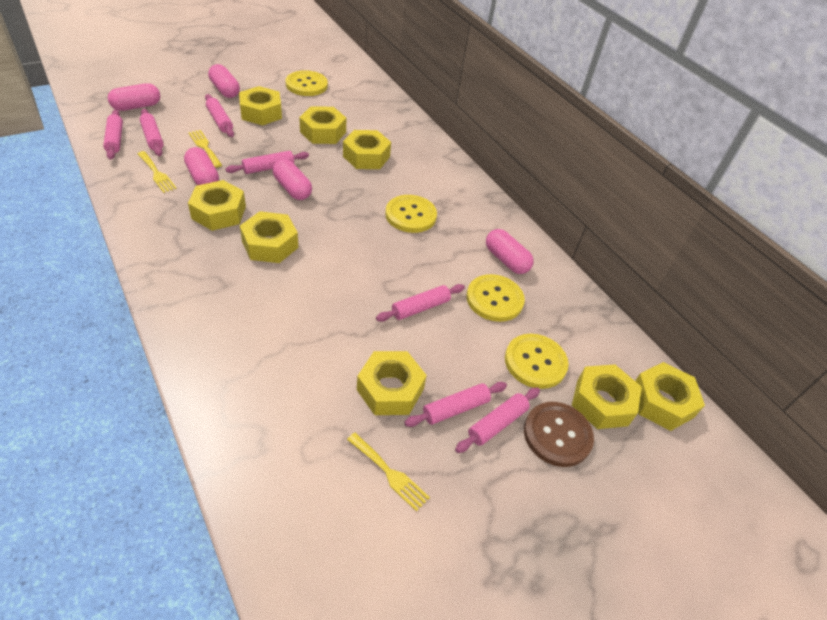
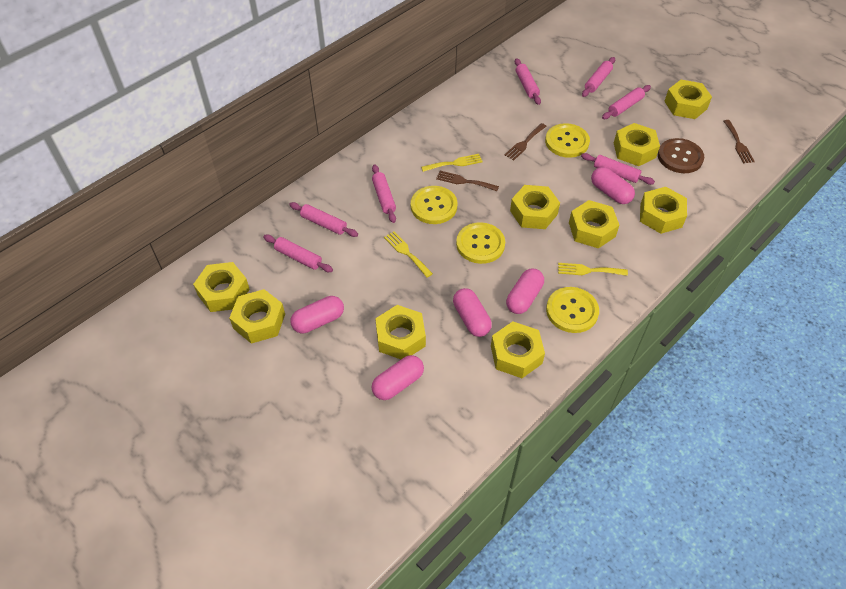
brown fork: none = 0 -> [436,171,499,191] [505,123,547,160] [724,120,755,163] = 3
yellow nut: [188,180,246,231] [239,86,282,125] [240,211,298,263] [299,106,346,144] [343,130,391,169] [357,351,427,415] [572,364,642,429] [635,362,705,431] = 8 -> [193,262,250,312] [229,289,285,344] [375,305,426,359] [491,322,545,378] [510,185,560,229] [569,200,619,248] [614,123,660,166] [640,187,687,234] [664,80,712,119] = 9

